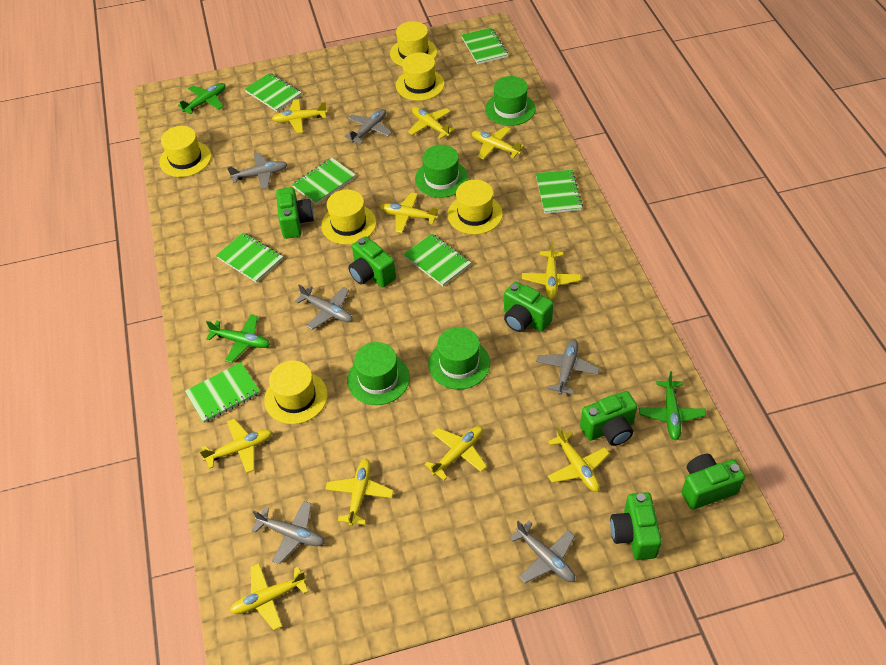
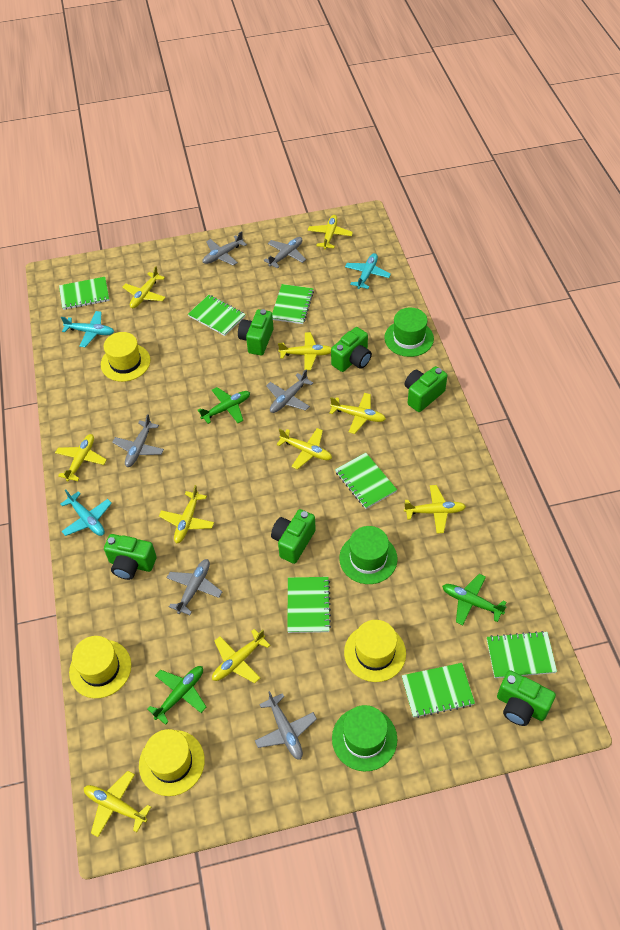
green hat: [347,342,410,405] [415,145,468,198] [428,327,490,389] [485,76,536,126] = 4 -> [332,705,397,772] [339,526,398,584] [384,308,434,357] = 3
turquoise plane: none = 0 -> [60,490,112,536] [61,311,114,347] [345,253,391,289] = 3
yellow hat: [159,126,211,177] [264,360,328,424] [321,190,376,245] [390,21,437,66] [396,53,445,101] [447,180,503,235] = 6 -> [69,636,131,698] [101,332,150,382] [139,729,205,796] [344,620,406,682] = 4

